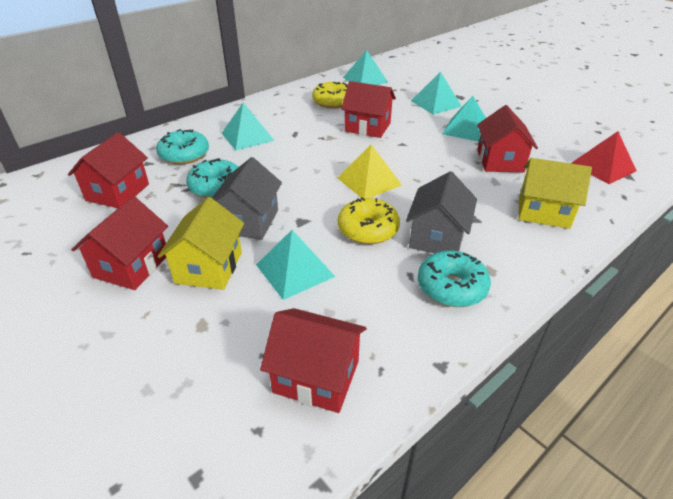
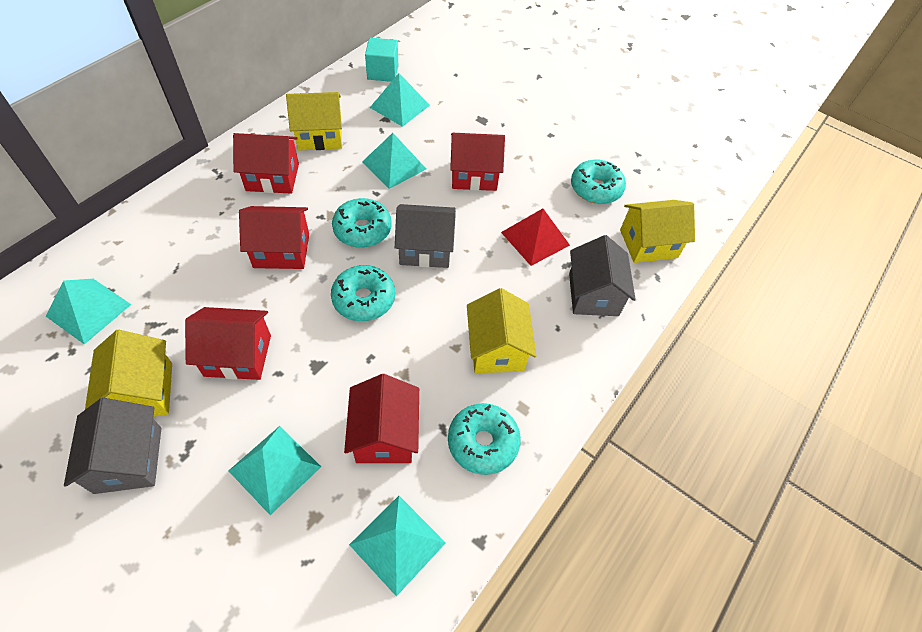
grey house: [212,157,282,240] [406,171,477,253] = 2 -> [64,398,161,494] [395,204,456,268] [569,235,636,316] = 3
turquoise cube: none = 0 -> [365,38,398,82] = 1
turquoise donut: [156,129,209,164] [186,158,238,198] [418,251,491,307] = 3 -> [331,265,395,321] [332,198,392,248] [448,403,521,475] [571,160,626,204] = 4
yellow donut: [312,82,348,109] [338,197,400,244] = 2 -> none = 0
yellow house: [158,197,244,290] [519,158,592,229] = 2 -> [85,330,172,417] [286,92,342,151] [467,288,537,373] [620,200,695,263] = 4
yellow pyramid: [337,144,402,198] = 1 -> none = 0

